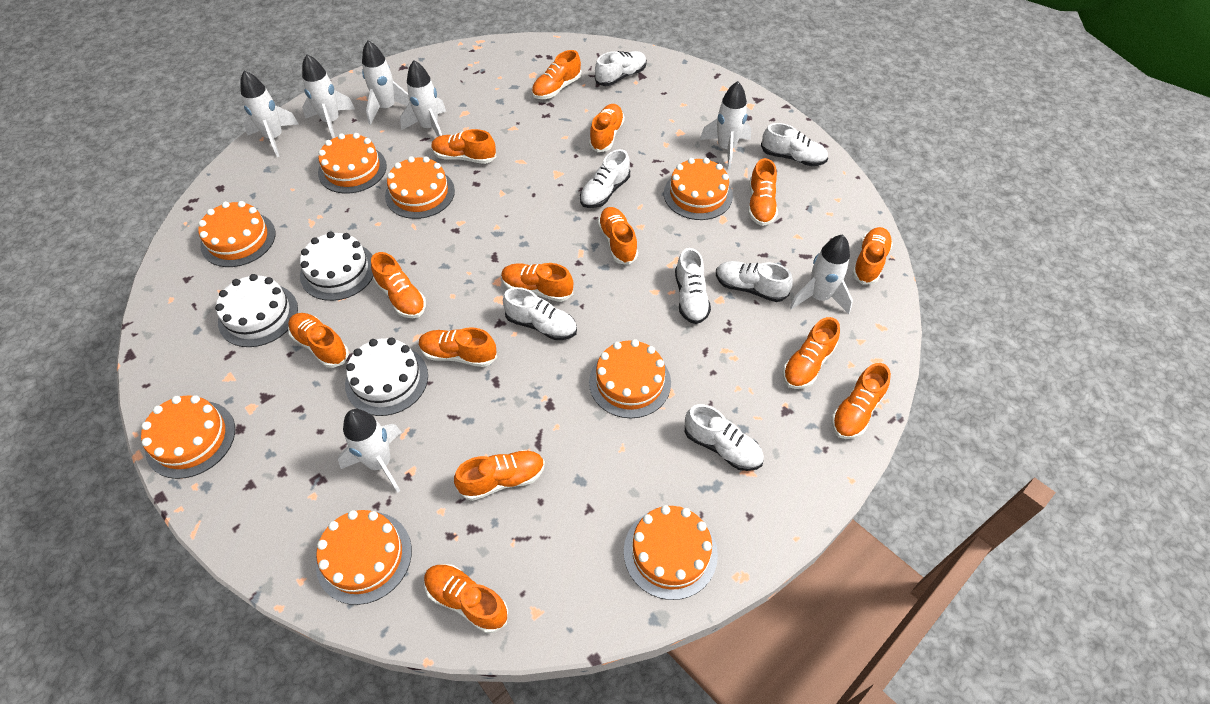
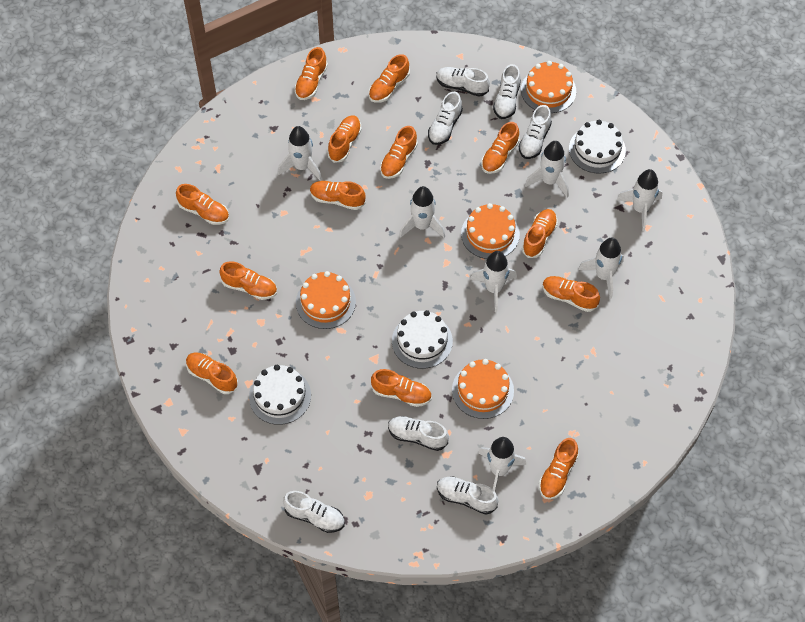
orange cake: [141,395,235,479] [198,201,275,267] [316,510,412,605] [318,133,387,194] [385,156,455,219] [589,339,671,418] [624,505,718,600] [664,158,733,220] = 8 -> [296,271,356,329] [452,359,514,419] [461,203,520,259] [521,61,576,113] = 4
orange shoe: [288,313,349,368] [371,252,426,318] [419,327,497,367] [424,564,508,633] [431,129,496,164] [454,450,545,501] [501,263,573,302] [532,50,581,99] [589,104,625,152] [598,207,638,265] [748,158,778,226] [783,317,840,389] [831,363,891,439] [852,227,893,285] = 14 -> [176,184,229,225] [186,352,238,394] [219,262,277,300] [294,47,328,100] [310,181,366,210] [327,115,362,163] [369,54,410,103] [371,369,432,407] [380,126,418,179] [481,122,520,174] [522,209,558,258] [539,438,579,499] [542,276,600,312] = 13

